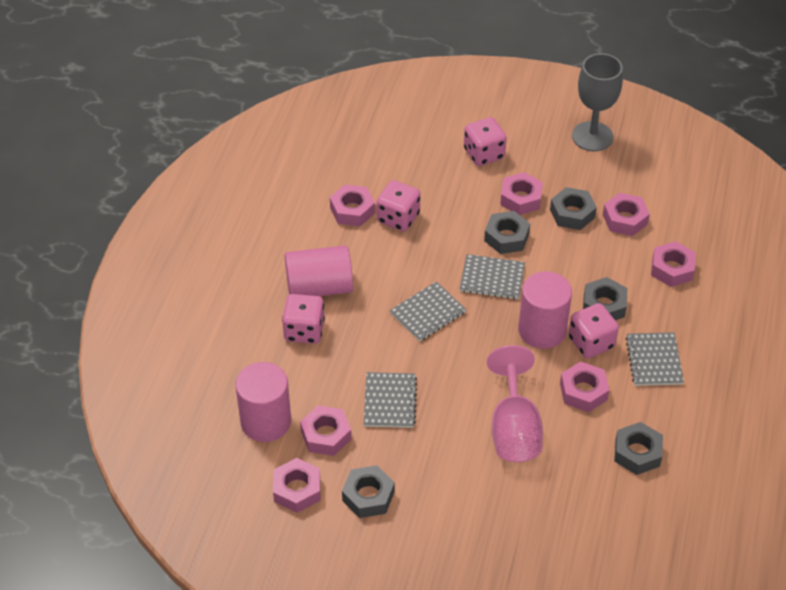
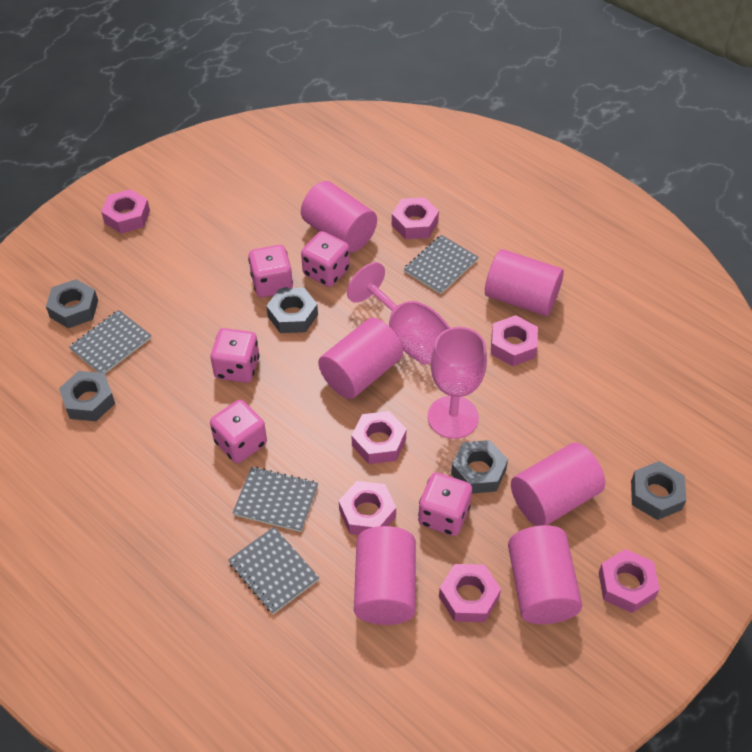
grey goblet: [572,53,623,151] = 1 -> none = 0
pink cylinder: [236,362,291,442] [285,245,353,296] [518,271,572,349] = 3 -> [301,181,377,252] [318,318,403,399] [354,526,416,625] [485,249,564,316] [508,525,582,624] [511,443,605,526] = 6
pink dice: [282,294,325,344] [377,180,421,231] [464,117,507,166] [568,303,619,358] = 4 -> [210,328,259,383] [210,400,267,463] [248,245,293,298] [301,231,350,287] [418,472,472,536] = 5
pink goblet: [487,345,543,462] = 1 -> [347,262,450,365] [428,327,487,439] = 2

